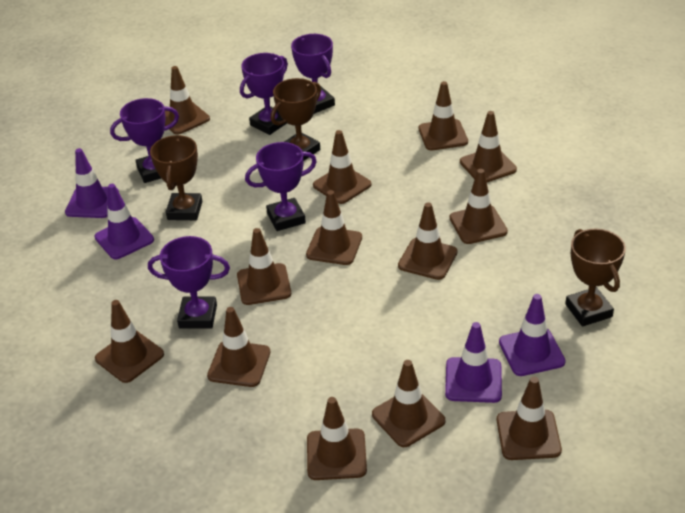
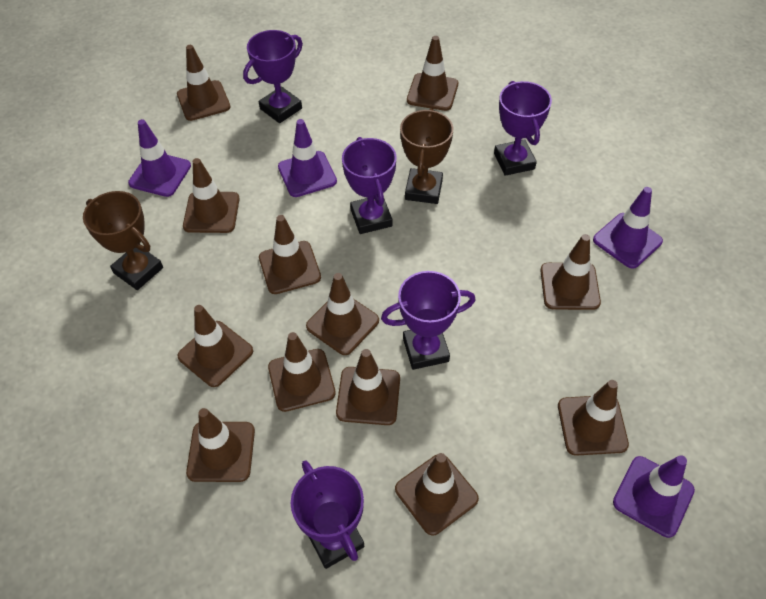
brown traffic cone: [95,300,164,383] [165,66,210,135] [207,307,271,387] [237,228,291,305] [306,190,362,265] [307,397,367,480] [313,130,372,204] [372,360,445,447] [398,202,458,280] [419,81,468,150] [449,169,508,244] [460,111,517,182] [496,377,562,460] = 13 -> [177,45,230,121] [177,305,253,387] [183,158,240,233] [186,408,255,482] [259,215,321,294] [268,332,336,412] [306,273,379,355] [336,349,400,425] [395,453,479,535] [407,36,458,111] [540,234,601,310] [558,380,629,456] = 12
brown trophy: [150,135,202,220] [271,78,321,161] [565,229,626,327] = 3 -> [83,191,163,290] [400,108,453,204] = 2

